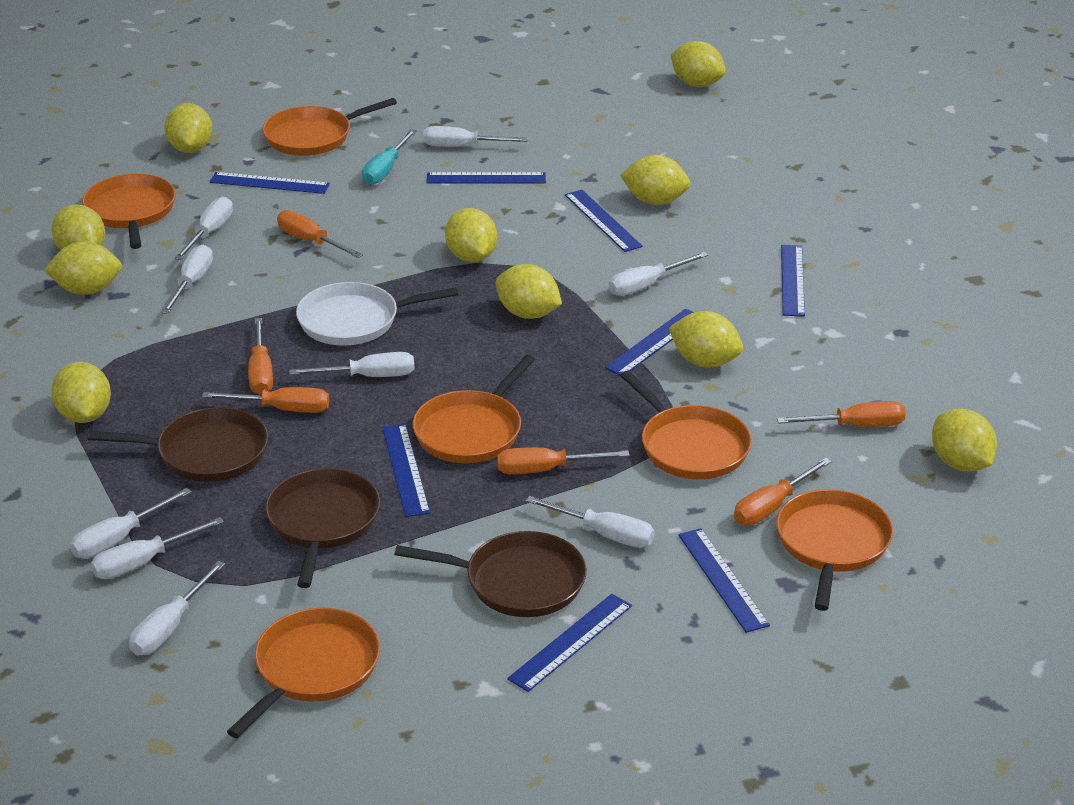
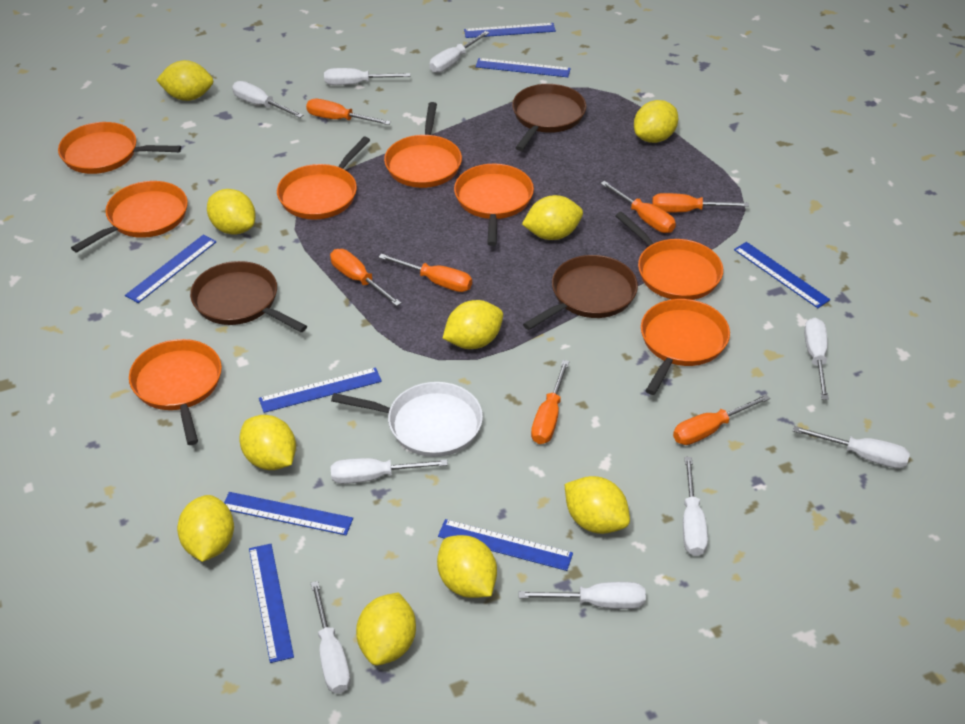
orange pan: [82,174,176,249] [227,608,380,738] [262,98,397,156] [413,355,535,463] [620,370,752,479] [776,489,893,611] = 6 -> [58,122,181,174] [71,181,188,252] [129,339,222,445] [277,137,370,220] [384,102,462,188] [454,164,534,246] [615,212,723,300] [641,299,730,395] = 8
orange screwdriver: [202,387,329,413] [248,318,273,395] [277,210,363,258] [497,447,629,474] [734,458,832,525] [777,401,906,427] = 6 -> [306,99,391,125] [330,249,401,306] [378,254,472,292] [531,360,569,444] [600,181,676,233] [652,193,749,212] [673,394,770,445] = 7
turquoise screwdriver: [362,129,417,185] = 1 -> none = 0

